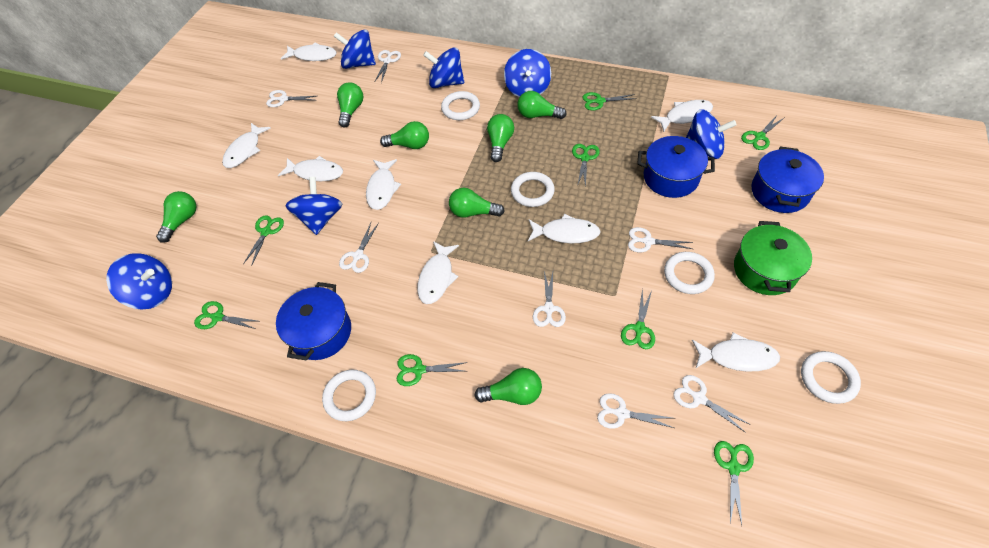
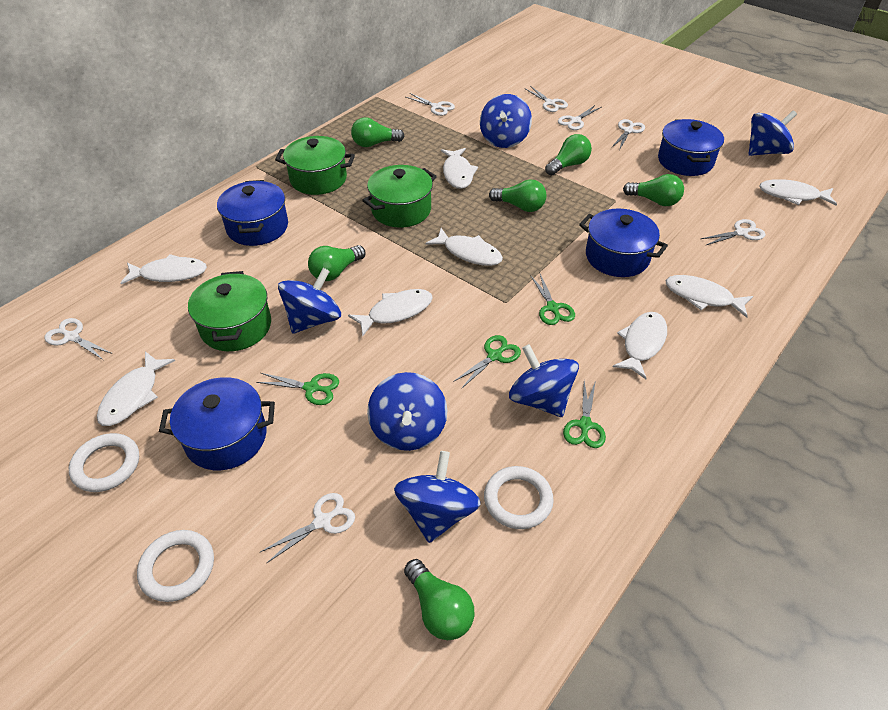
blue pot: [276,282,351,361] [637,136,715,198] [751,146,824,213] = 3 -> [159,377,275,470] [217,180,288,246] [579,209,668,277] [658,119,724,176] = 4
green light bulb: [156,191,196,243] [337,82,363,127] [380,121,429,149] [449,188,505,218] [474,368,542,405] [487,114,514,162] [517,91,567,119] = 7 -> [308,245,365,281] [351,117,404,147] [404,559,474,640] [489,179,547,212] [545,134,592,176] [623,174,684,206] = 6
green pot: [734,221,812,295] = 1 -> [188,271,271,351] [275,136,355,195] [362,165,437,228] = 3
green scissors: [194,301,257,329] [243,215,284,266] [397,354,468,386] [572,144,600,187] [582,92,637,110] [621,288,655,349] [714,441,754,525] [741,114,784,150] = 8 -> [256,373,339,405] [453,335,521,389] [530,274,575,325] [563,380,606,448] = 4
white ring: [322,370,376,421] [441,91,480,120] [511,172,555,207] [664,252,715,294] [801,351,861,404] = 5 -> [69,433,139,492] [137,530,214,602] [484,466,554,529] = 3

